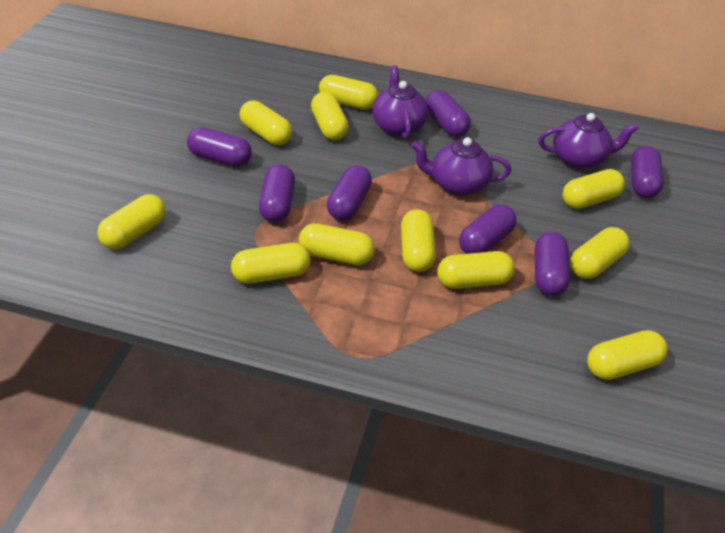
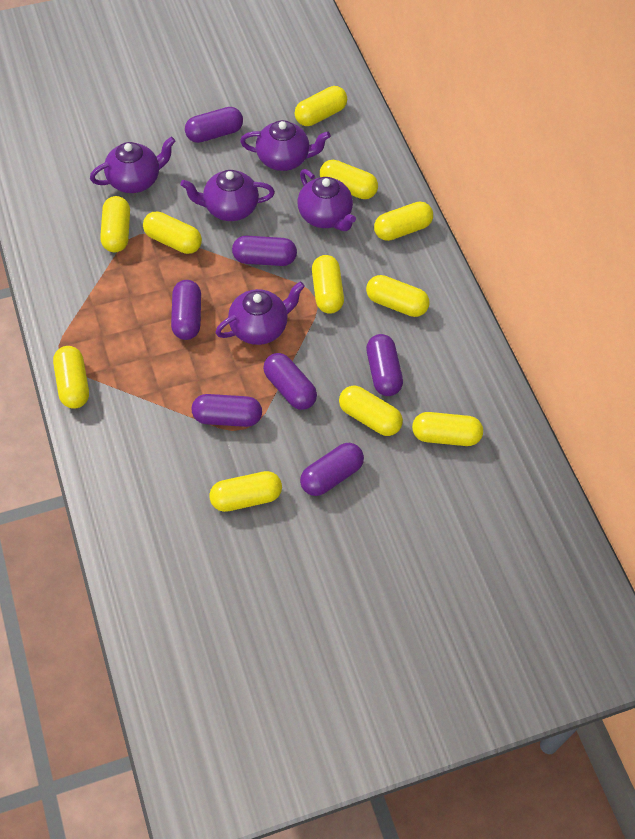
purple teapot: [372,65,428,140] [411,137,511,196] [539,113,639,169] = 3 -> [90,137,175,193] [180,170,275,221] [215,282,305,345] [240,120,331,171] [298,169,356,231] = 5

